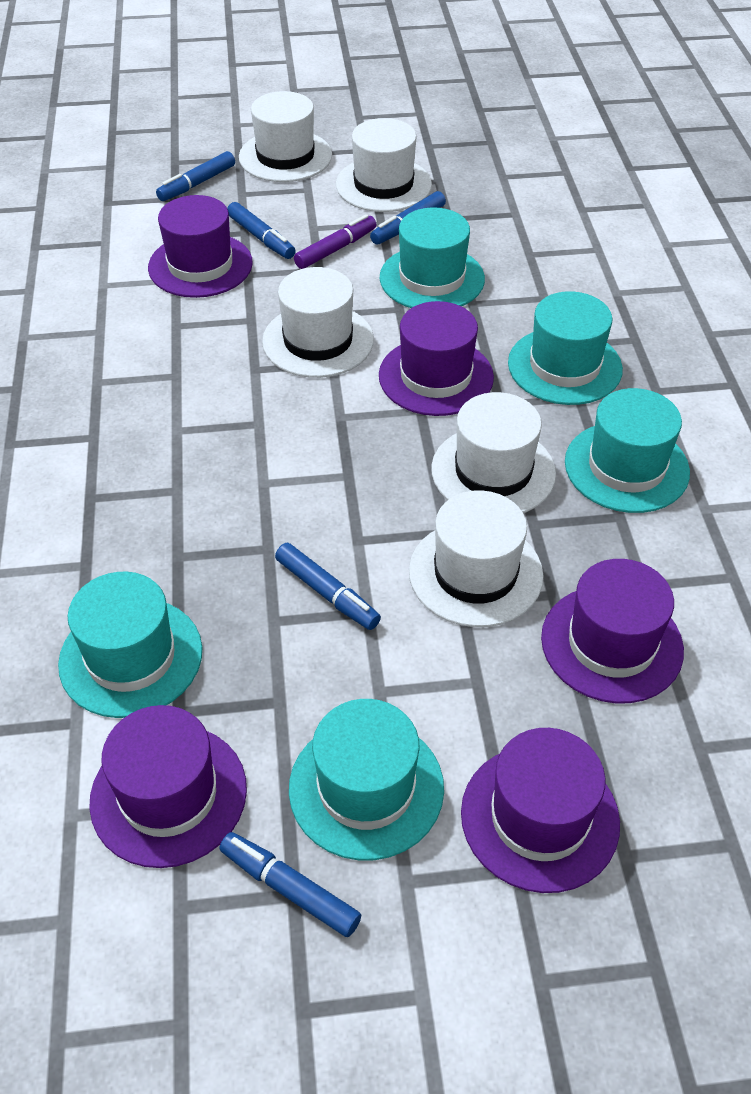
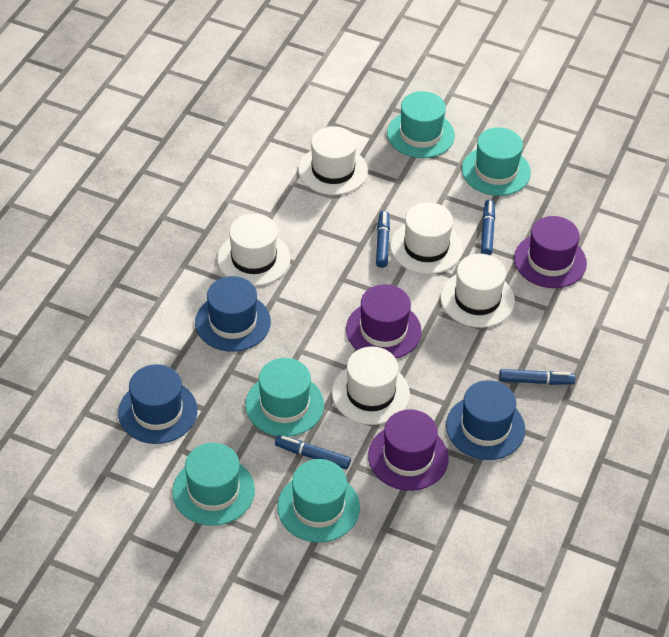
blue hat: none = 0 -> [118,364,198,444] [195,276,271,352] [446,380,525,460] = 3
blue marker: [156,151,235,201] [220,832,361,937] [227,202,296,259] [275,543,381,630] [370,191,446,245] = 5 -> [275,435,351,469] [376,210,390,268] [481,200,495,255] [499,369,575,385] = 4
purple hat: [89,705,247,868] [148,195,253,298] [379,301,494,416] [461,728,620,893] [541,559,684,703] = 5 -> [346,284,422,358] [368,409,449,491] [514,216,587,288] = 3
purple marker: [294,214,377,269] = 1 -> none = 0

